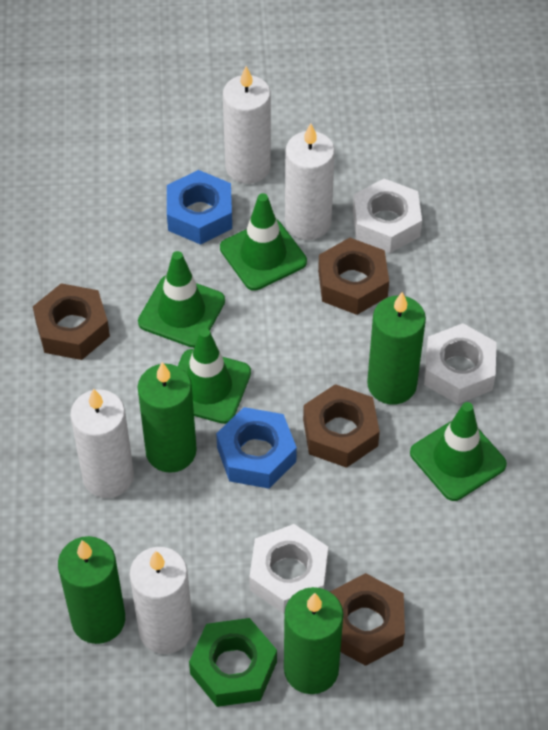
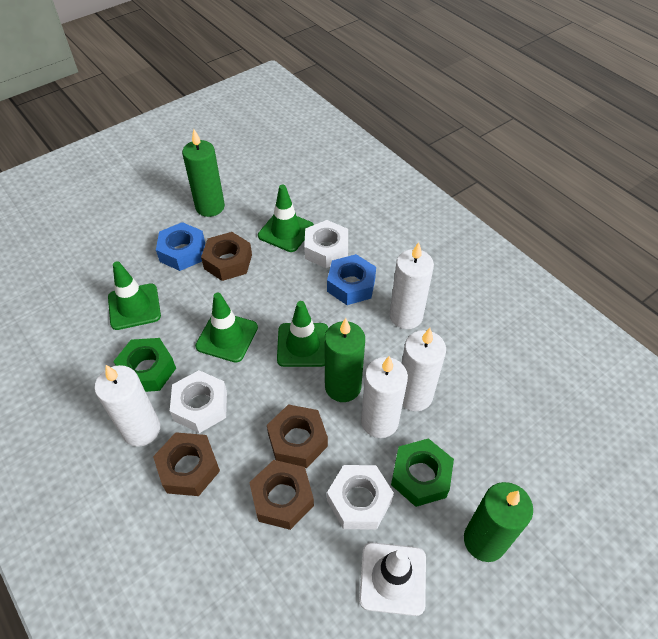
green candle: [58,536,125,644] [138,362,197,473] [284,587,343,694] [367,292,426,405] = 4 -> [182,129,225,217] [324,318,365,402] [464,482,533,562] = 3
green nut: [189,618,277,707] = 1 -> [113,338,176,392] [391,438,454,507] = 2
white traffic cone: none = 0 -> [359,542,426,616] = 1

